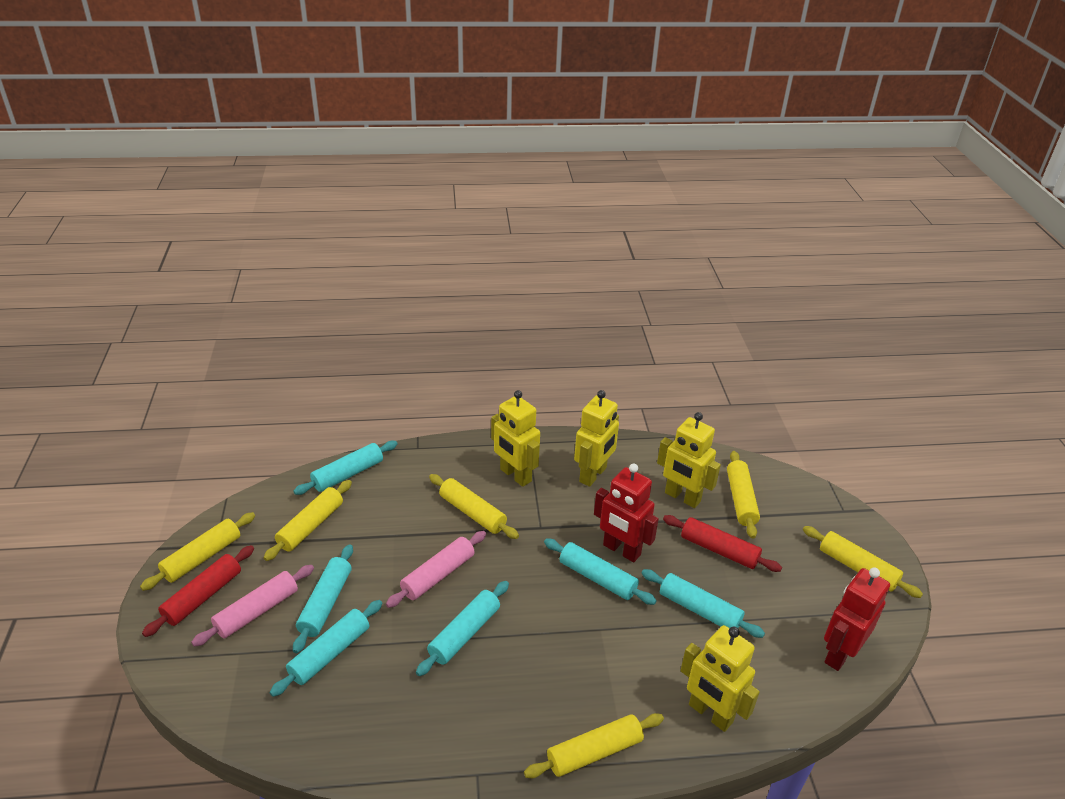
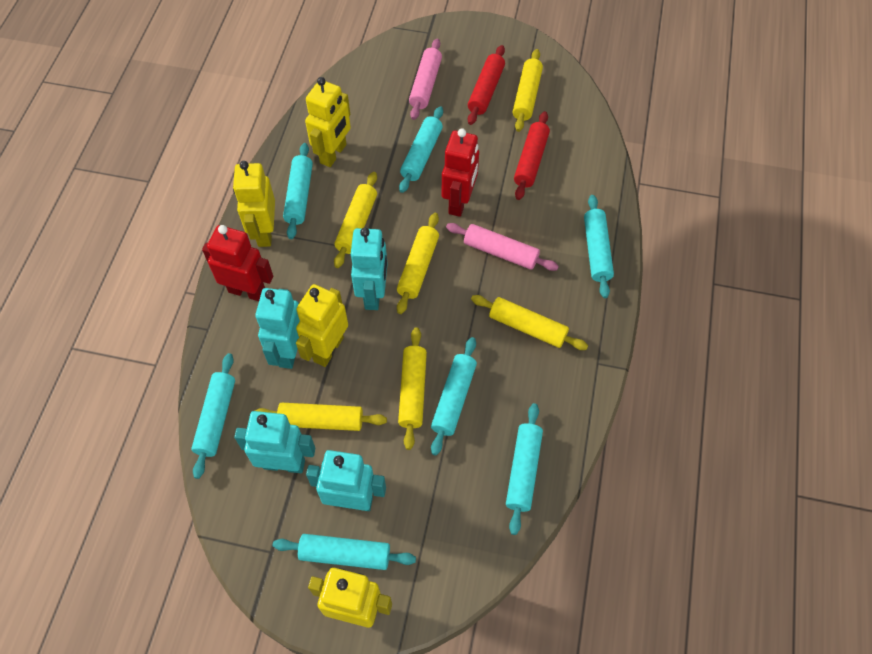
turquoise robot: none = 0 -> [234,411,315,473] [255,288,300,369] [306,450,386,511] [351,228,388,310] = 4
turquoise rolling pin: [269,600,383,697] [293,441,398,495] [293,544,353,653] [416,581,509,676] [544,539,657,605] [642,569,765,638] = 6 -> [191,353,235,479] [273,534,416,570] [283,143,313,239] [399,106,443,193] [431,337,477,455] [506,403,543,535] [584,195,614,298] = 7

